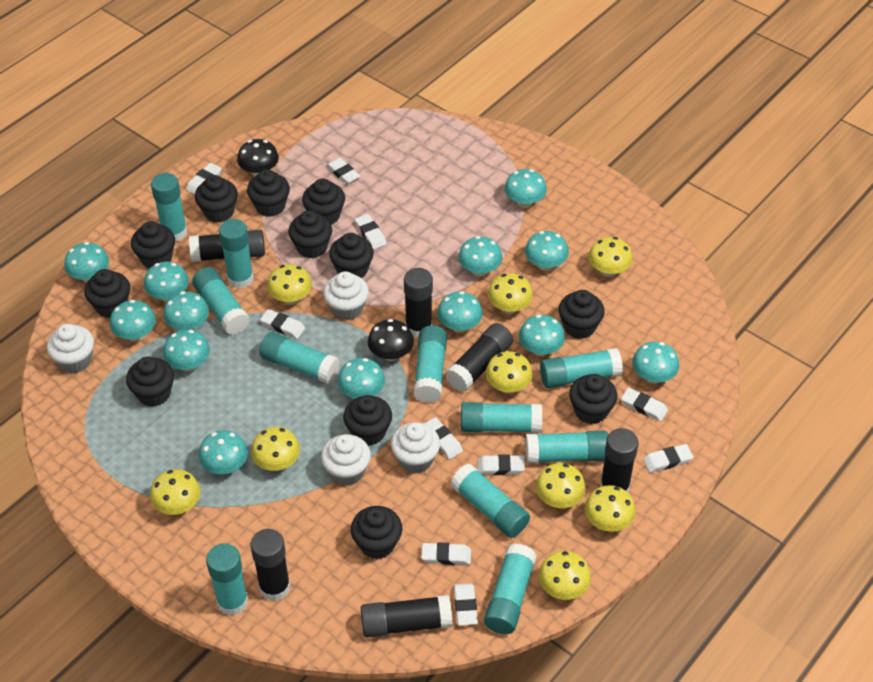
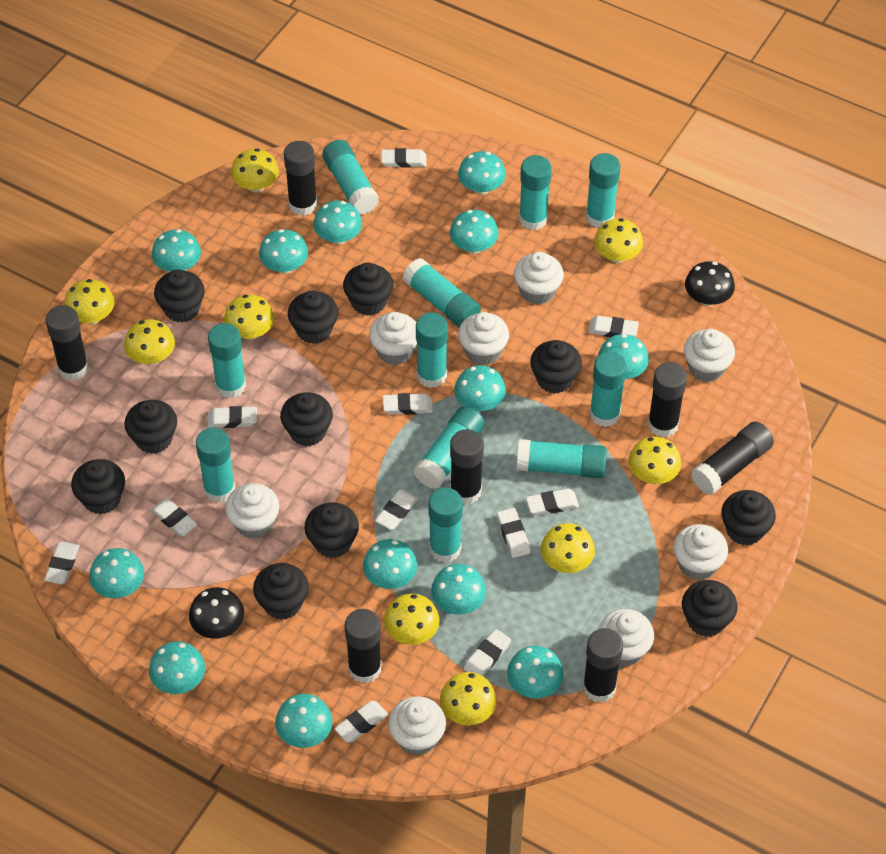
black cupcake: [84,269,130,318] [126,357,174,407] [131,221,175,268] [195,175,238,223] [247,169,290,217] [288,210,332,258] [302,179,345,225] [329,233,374,278] [343,395,392,446] [351,506,402,559] [559,290,604,339] [569,374,617,424] = 12 -> [71,459,125,514] [124,400,177,454] [154,269,205,323] [253,563,309,620] [280,392,333,447] [288,291,338,344] [304,502,359,558] [343,263,393,316] [530,340,582,394] [682,580,738,637] [722,490,776,546] = 11
black glue stick: [189,230,265,262] [250,529,290,601] [361,595,453,637] [404,268,433,338] [445,323,513,392] [600,428,638,492] = 6 -> [46,305,89,381] [284,141,317,215] [345,609,381,683] [450,429,484,505] [583,628,623,703] [648,362,687,437] [691,421,774,495] = 7
white cupcake: [47,324,94,374] [321,434,371,486] [323,271,369,321] [391,422,440,473] = 4 -> [225,483,279,539] [369,312,417,365] [388,696,446,756] [458,312,509,365] [514,252,564,305] [599,609,654,667] [673,524,728,581] [684,329,735,382] = 8
white eraser: [186,163,222,195] [260,309,305,339] [326,158,360,184] [355,214,387,249] [421,542,471,565] [424,417,463,459] [454,583,478,626] [477,454,525,475] [621,387,668,421] [643,444,693,473] = 10 -> [44,541,80,584] [151,498,198,536] [208,406,257,428] [334,701,388,743] [375,489,418,530] [381,148,427,168] [383,393,433,415] [464,629,511,676] [497,508,531,558] [526,489,579,516] [588,316,639,337] = 11

